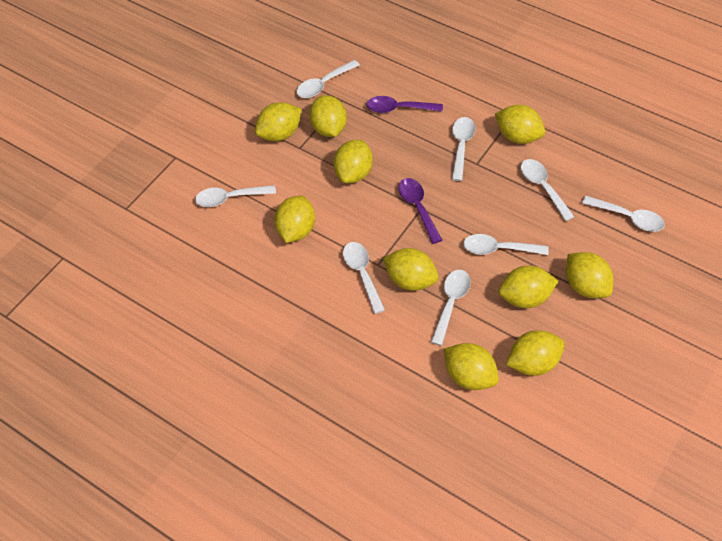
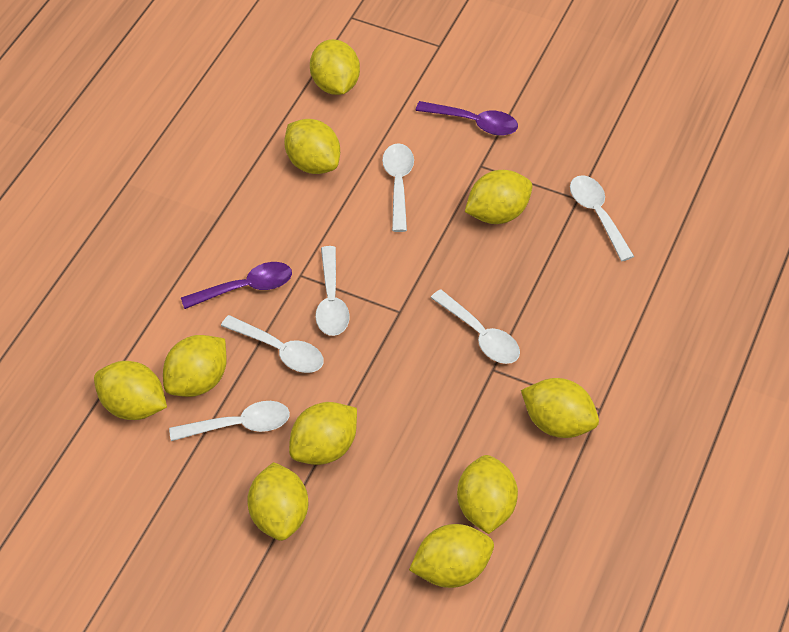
white spoon: [195,185,276,207] [297,60,360,98] [343,242,385,314] [431,270,471,346] [452,117,476,181] [463,234,549,255] [521,159,574,221] [582,196,665,232] = 8 -> [169,401,290,441] [221,315,324,373] [315,246,350,336] [382,144,414,232] [431,289,520,364] [570,175,634,261] = 6

